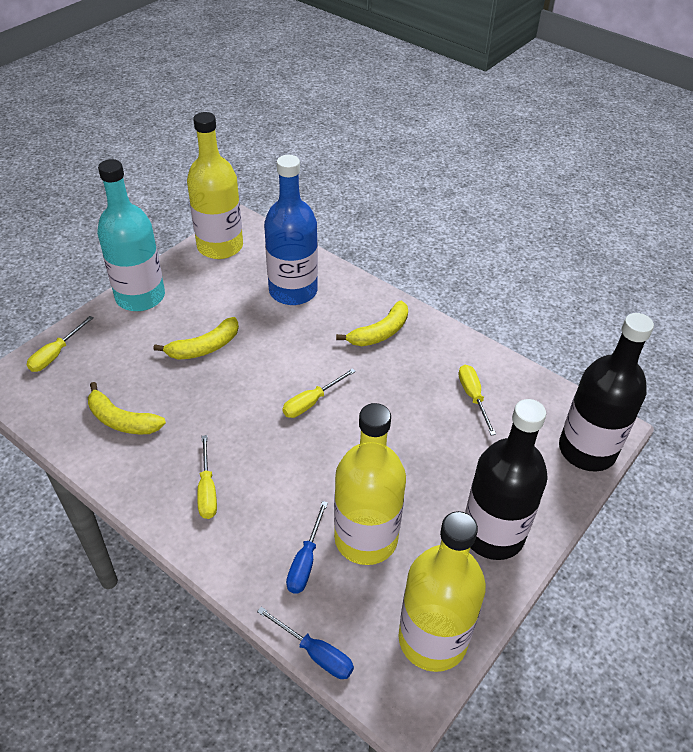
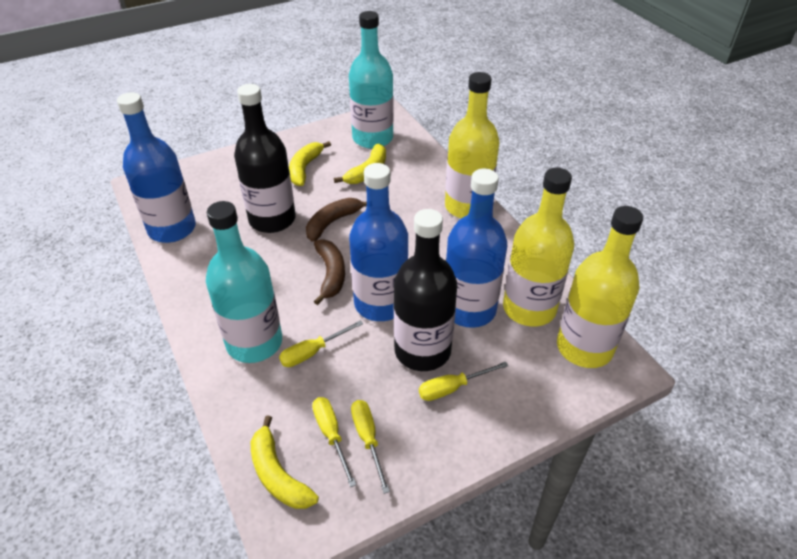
blue bottle: [264,155,318,305] = 1 -> [117,92,196,243] [349,163,409,321] [446,169,507,328] = 3
blue screwdriver: [257,607,354,679] [286,501,328,594] = 2 -> none = 0
brown banana: none = 0 -> [306,198,367,242] [314,239,345,305] = 2
turquoise bottle: [97,159,165,311] = 1 -> [206,201,282,363] [349,11,394,149] = 2

